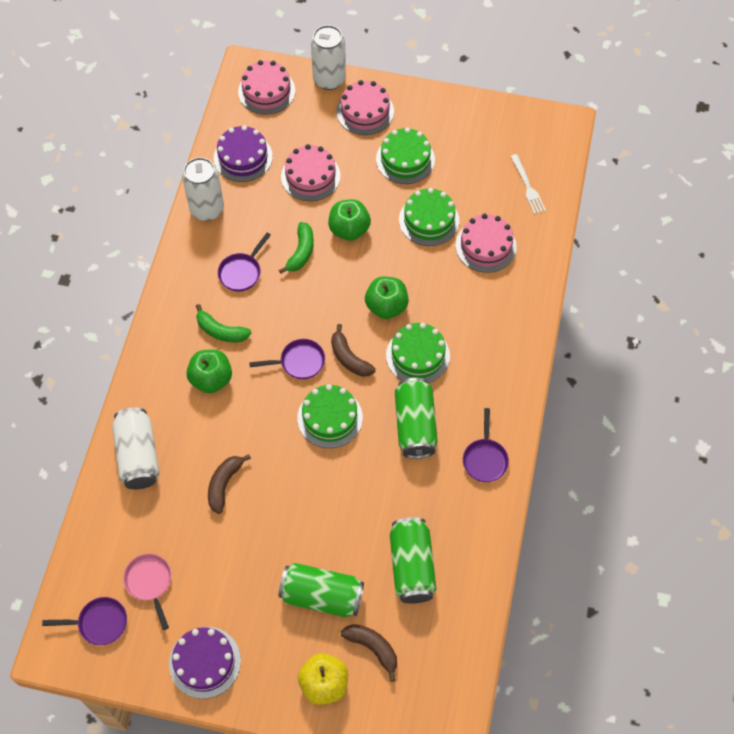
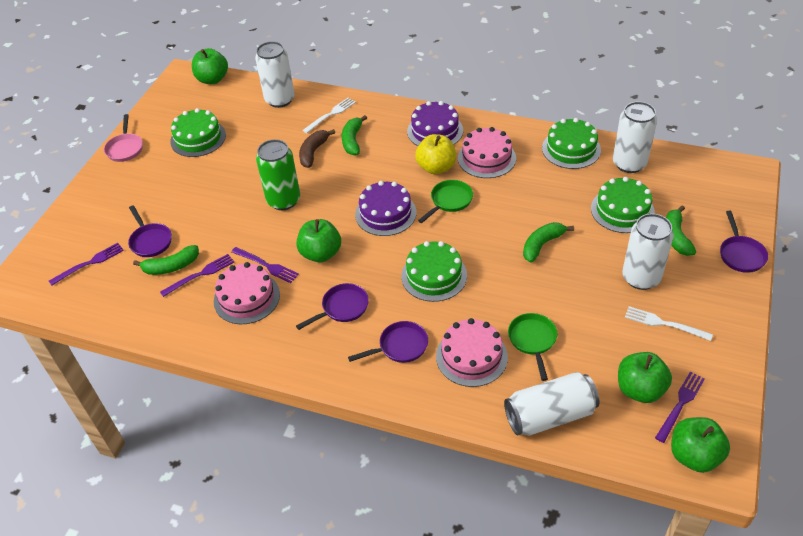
brown banana: [208,454,251,514] [331,324,376,377] [341,624,397,682] = 3 -> [299,129,335,168] = 1
green apple: [186,349,232,393] [328,199,371,241] [365,277,409,319] = 3 -> [192,48,228,84] [296,219,341,262] [618,352,672,403] [671,417,730,473] = 4
green banana: [196,304,251,342] [279,222,314,274] = 2 -> [133,245,199,275] [342,115,367,155] [523,222,574,263] [666,206,696,256] = 4
green can: [279,563,364,617] [390,517,436,604] [395,378,438,459] = 3 -> [256,139,300,210] = 1
green pan: none = 0 -> [418,180,473,223] [508,313,557,381] = 2
pink cake: [238,60,295,114] [281,144,340,201] [336,80,394,135] [455,214,517,273] = 4 -> [214,262,280,324] [436,318,508,387] [458,127,516,178] = 3
purple fork: none = 0 -> [49,243,124,286] [160,254,234,297] [231,247,299,283] [655,372,705,443] = 4
white can: [112,407,159,489] [182,157,224,221] [311,25,346,90] = 3 -> [255,41,295,108] [504,372,599,436] [613,101,657,173] [622,213,674,290] = 4
white fork: [510,154,546,214] = 1 -> [302,98,356,133] [625,306,713,341] = 2

